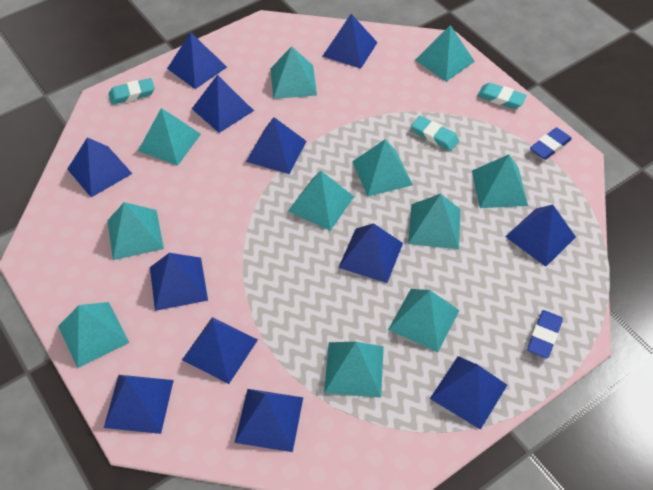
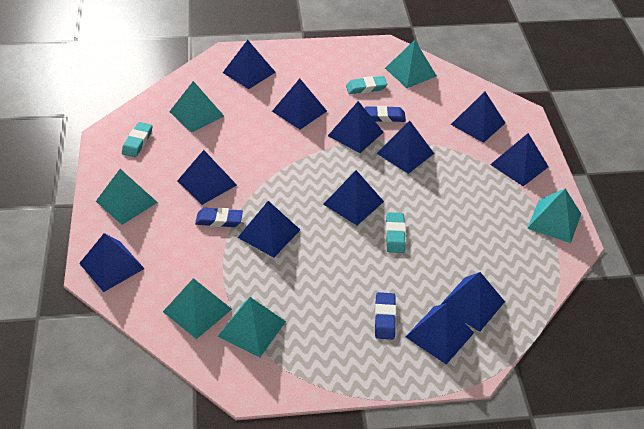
blue eraser: [527,310,563,358] [530,127,572,160] = 2 -> [195,208,243,227] [365,106,406,122] [375,292,396,340] = 3
turquoise pyramid: [58,302,129,368] [107,202,164,260] [138,108,201,166] [270,46,317,99] [288,171,354,231] [324,342,384,398] [352,139,413,196] [388,289,459,352] [408,194,460,249] [415,25,475,82] [472,154,528,208] = 11 -> [96,169,158,225] [163,278,232,339] [169,81,224,133] [217,297,286,357] [385,40,436,88] [527,189,581,243] = 6

